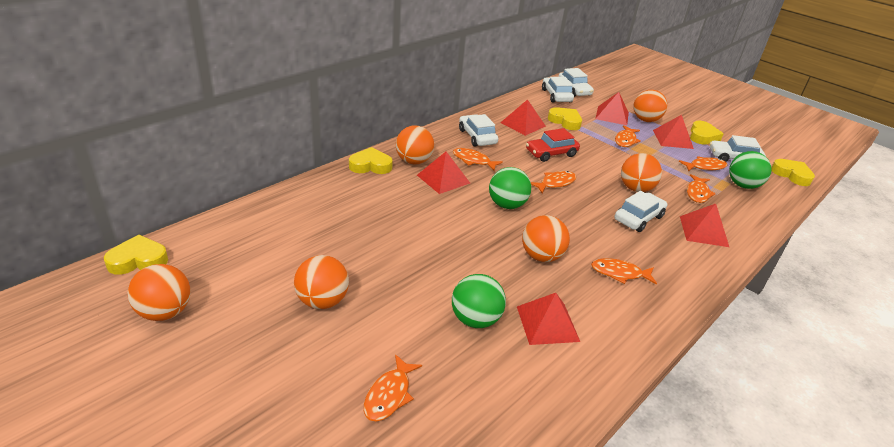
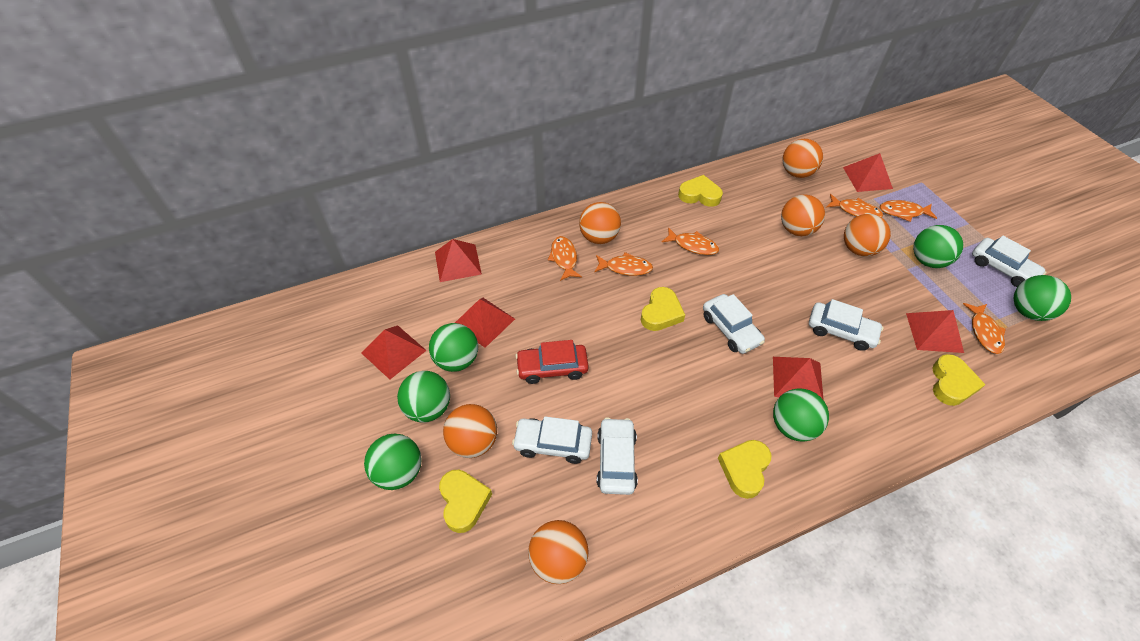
green ball: [452,274,506,328] [489,167,531,209] [729,151,772,189] = 3 -> [364,434,422,490] [397,371,450,423] [429,323,478,372] [773,388,829,442] [913,225,963,268] [1014,275,1071,321] = 6
orange fish: [364,354,422,421] [453,148,503,171] [531,171,576,193] [591,258,657,285] [615,125,641,147] [679,156,728,171] [687,174,716,203] = 7 -> [548,236,582,281] [594,252,653,276] [662,227,719,255] [826,194,883,217] [880,200,937,222] [963,303,1006,354] = 6

